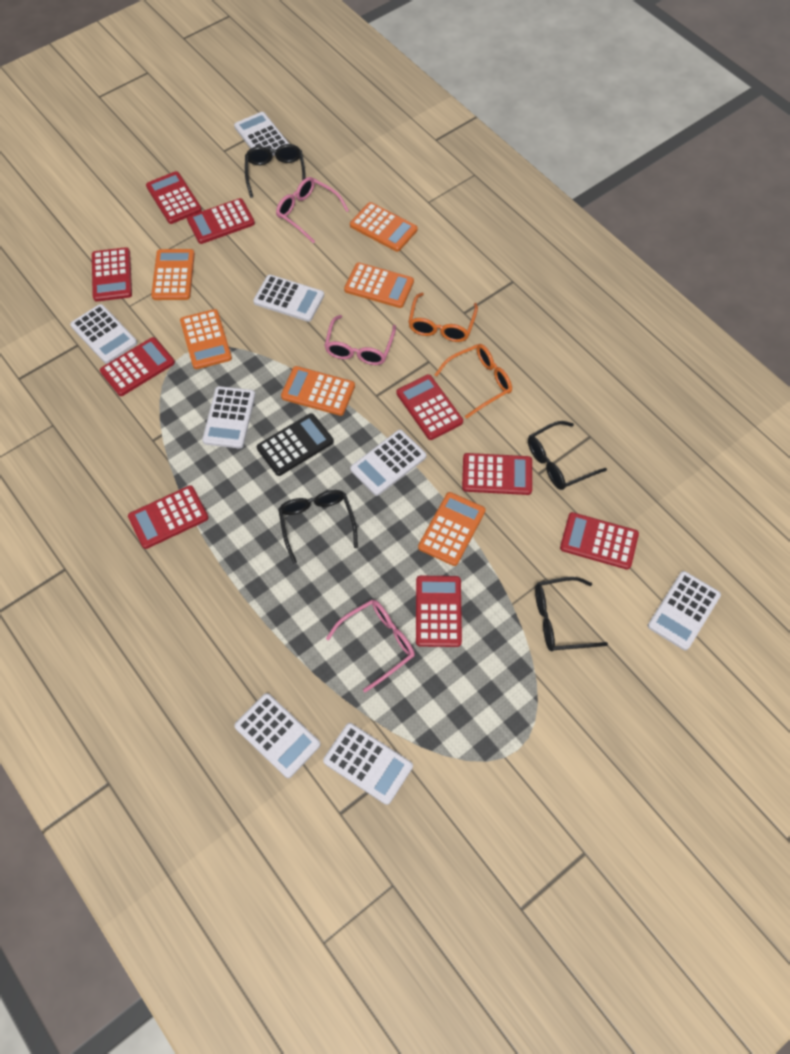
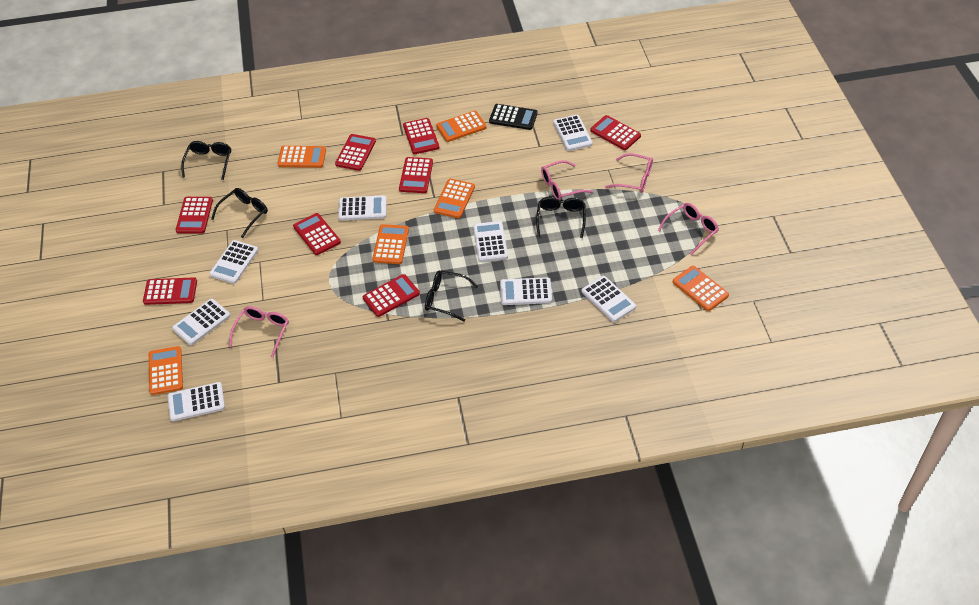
orange glasses: [408,293,478,342] [435,344,512,419] = 2 -> none = 0
pink glasses: [276,177,349,243] [324,315,396,365] [326,599,415,692] = 3 -> [229,306,289,358] [541,160,593,201] [605,153,653,193] [658,203,719,255] = 4
red calculator: [92,247,132,302] [100,337,175,396] [128,485,209,549] [146,171,202,224] [187,198,255,244] [396,374,463,440] [416,576,462,647] [462,453,532,495] [560,512,639,570] = 9 -> [143,277,197,305] [176,197,213,234] [293,213,341,255] [335,134,376,171] [363,274,420,317] [399,157,433,193] [403,118,439,154] [590,115,641,150] = 8

